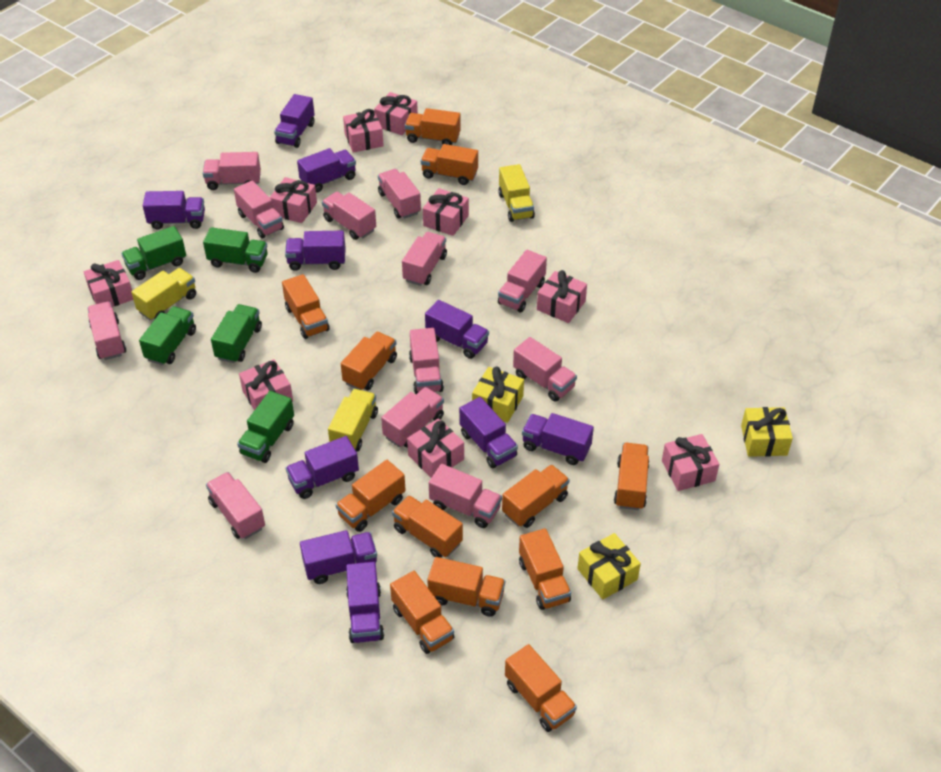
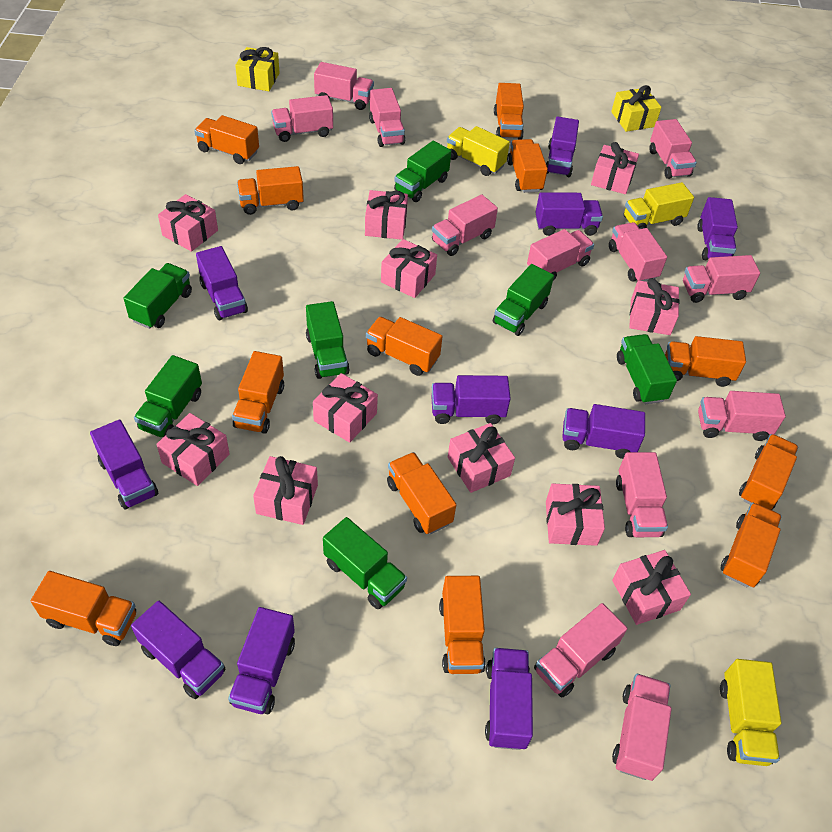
green truck: [121,226,186,280] [139,306,196,365] [203,227,267,273] [211,304,262,363] [237,391,294,463] = 5 -> [123,263,192,329] [134,355,202,437] [306,301,350,379] [323,517,407,609] [394,141,451,202] [493,264,554,336] [617,334,677,404] = 7
pink gift: [84,260,133,307] [239,359,293,410] [270,177,317,223] [343,109,384,153] [374,92,418,135] [407,418,464,478] [423,188,469,236] [537,270,587,323] [662,434,719,491] = 9 -> [156,413,230,486] [158,194,218,252] [253,456,318,525] [313,373,378,443] [365,190,408,240] [381,239,437,298] [448,423,515,493] [546,483,605,546] [591,142,639,194] [612,550,691,625] [629,278,679,335] = 11
yellow gift: [472,367,524,423] [577,533,641,600] [741,407,793,457] = 3 -> [235,47,280,91] [611,85,661,132] = 2

